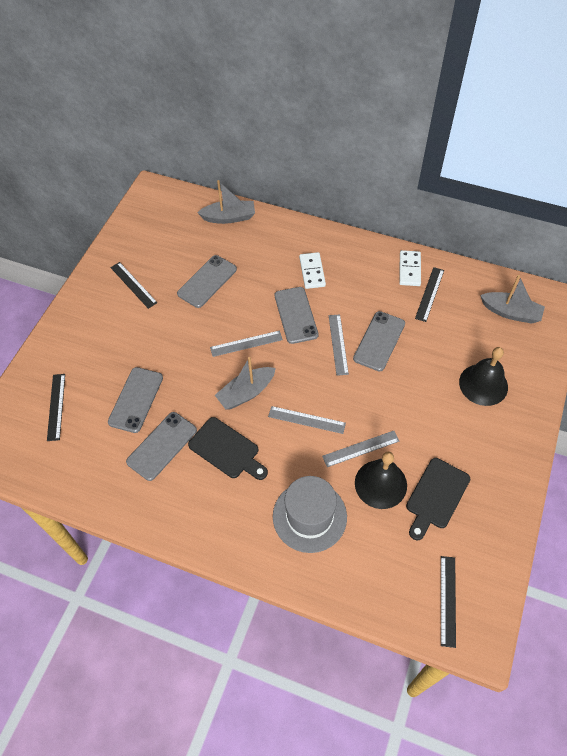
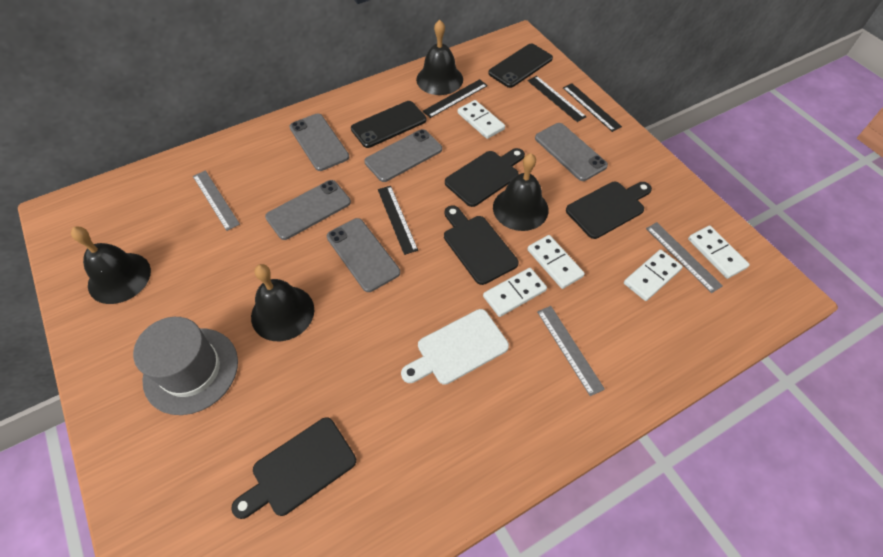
black bell: [355,452,407,509] [459,347,508,406] = 2 -> [71,227,151,304] [251,264,314,341] [416,20,463,95] [493,153,548,231] = 4
black cutting board: [188,417,268,480] [406,458,470,540] = 2 -> [231,417,356,519] [444,206,519,285] [445,148,525,207] [566,182,652,239] = 4
black phone: none = 0 -> [351,101,426,148] [488,44,553,88] = 2
grey boat: [197,180,255,224] [215,357,276,410] [480,275,545,324] = 3 -> none = 0
grey ruler: [210,330,283,357] [268,406,346,434] [322,431,399,467] [329,314,349,376] = 4 -> [193,170,240,231] [537,306,605,396] [646,222,723,293] = 3
white cutting board: none = 0 -> [401,309,509,385] = 1
white domino: [299,252,326,289] [399,250,421,286] = 2 -> [458,100,505,139] [483,268,547,317] [528,235,585,289] [624,250,683,301] [688,226,750,279] = 5

